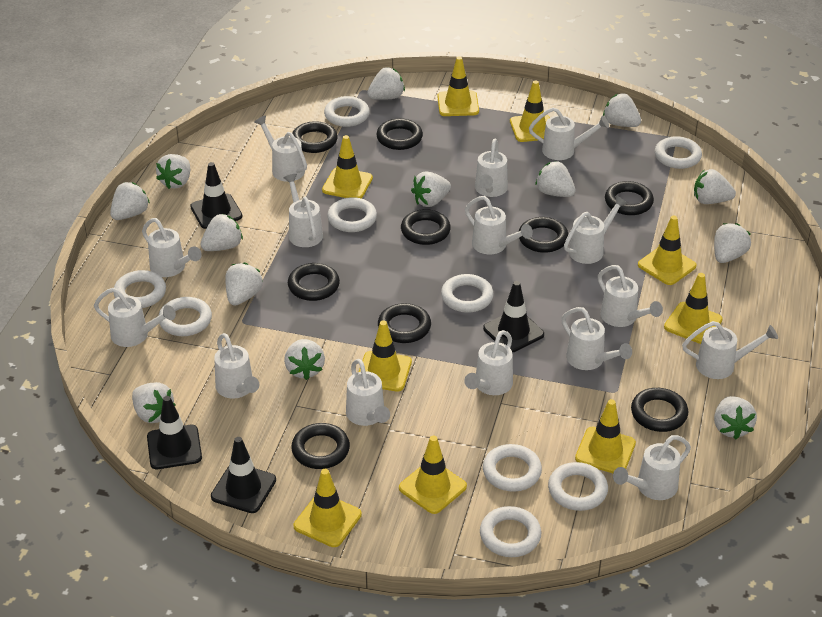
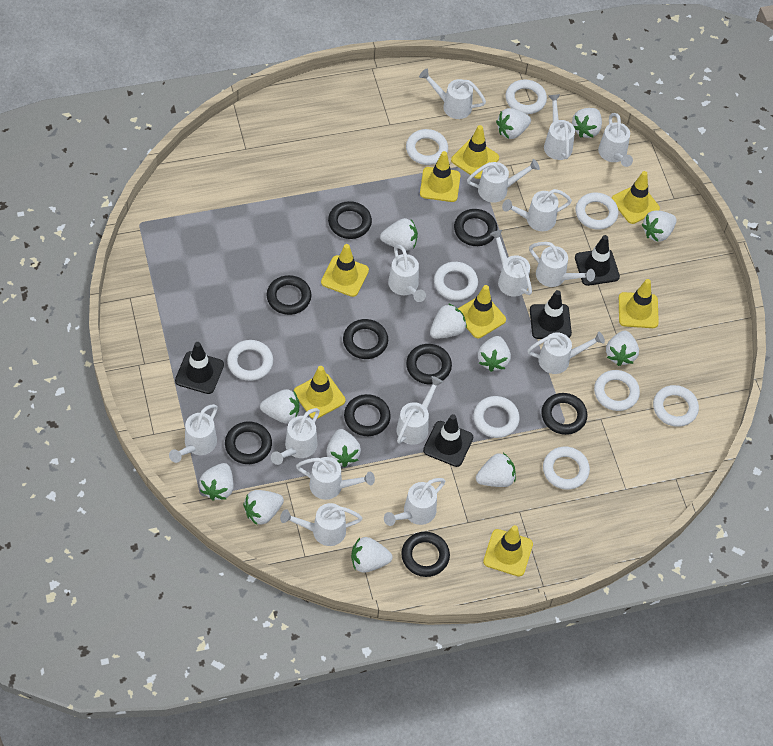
yellow traffic cone: [294,469,362,547] [322,135,373,199] [359,320,412,391] [399,436,467,514] [437,56,479,116] [510,80,550,142] [575,399,636,473] [638,215,697,285] [664,273,723,344] = 9 -> [294,366,346,419] [321,244,369,297] [420,151,460,202] [451,125,499,179] [458,285,506,338] [483,525,533,577] [612,171,660,224] [619,279,659,328] = 8

